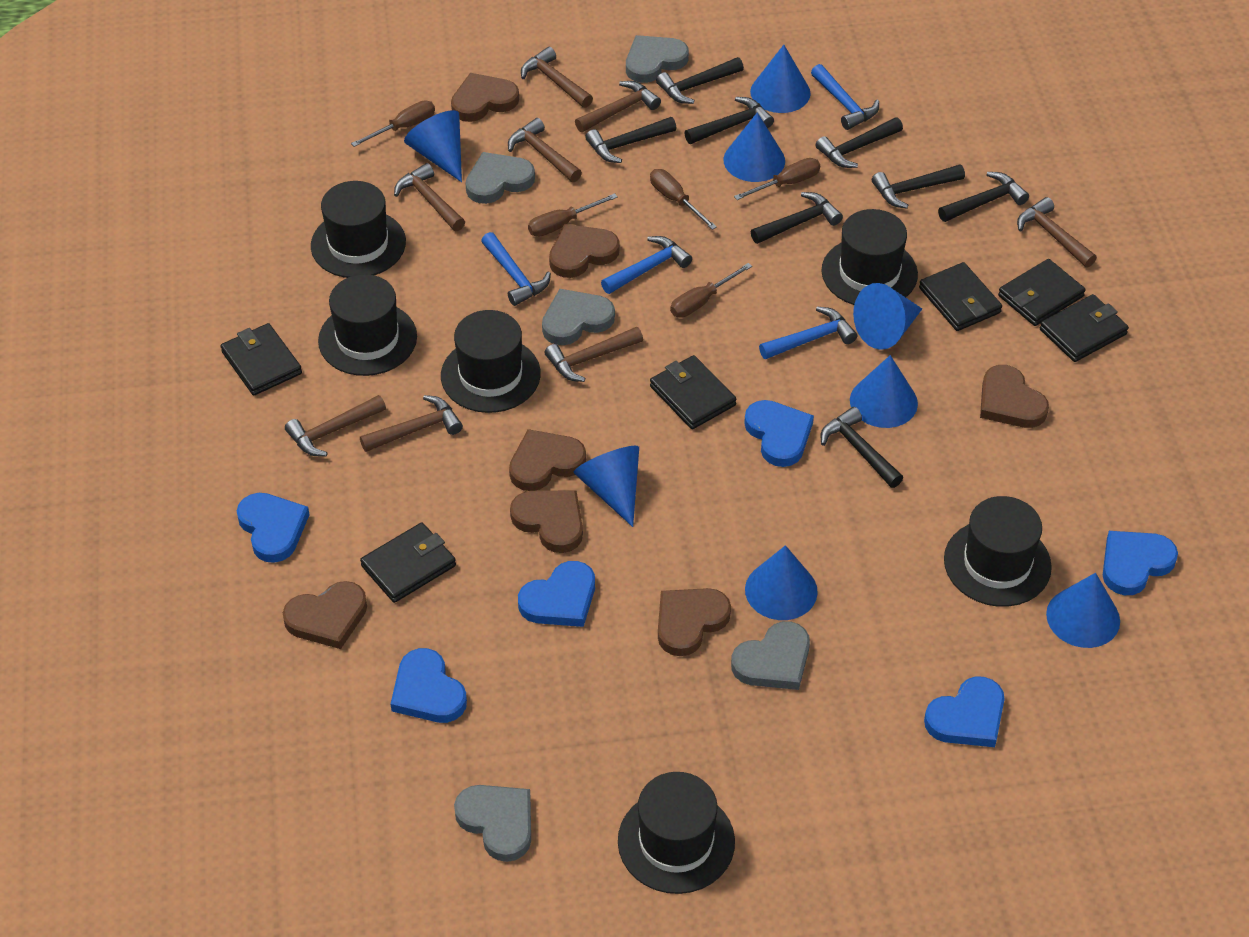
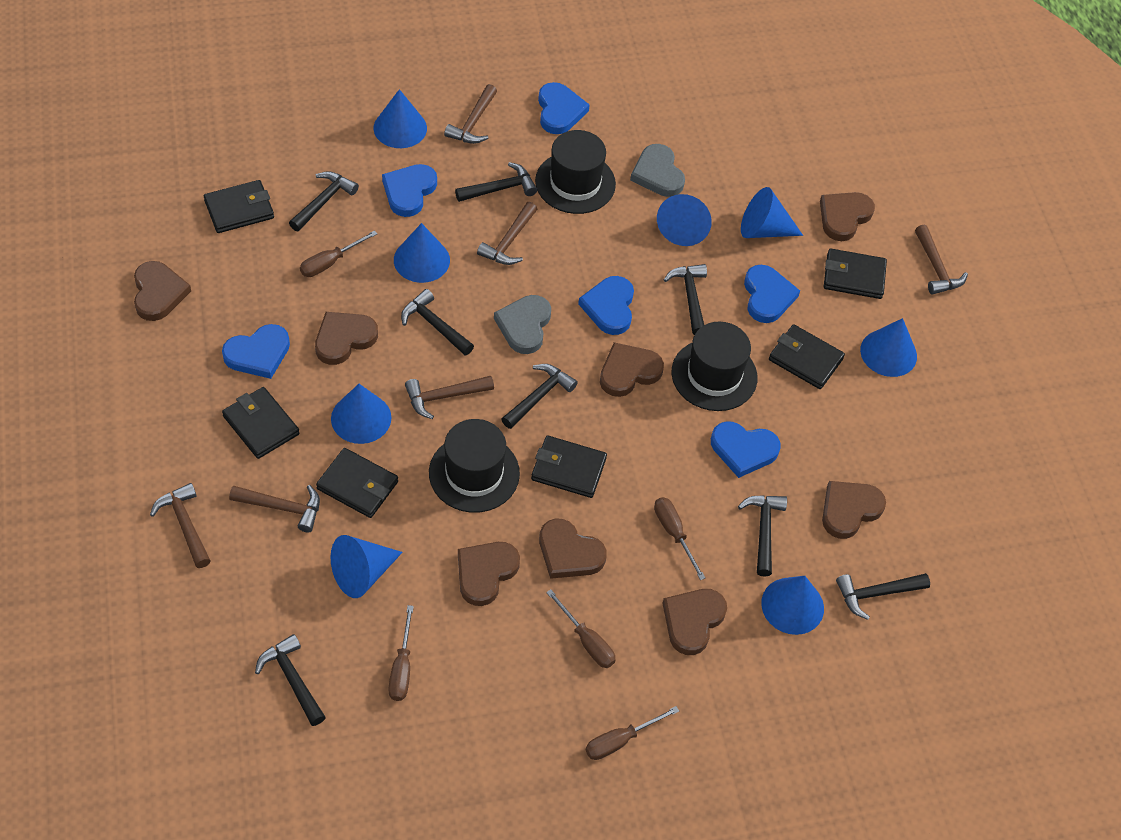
black hat: [311,181,406,278] [318,274,417,376] [441,310,541,413] [618,772,735,894] [821,209,918,305] [944,496,1052,607] = 6 -> [429,419,520,513] [535,130,616,214] [671,322,758,411] = 3
blue hammer: [481,232,551,306] [601,236,692,294] [759,307,857,359] [811,64,879,130] = 4 -> none = 0
brown hammer: [285,395,386,456] [360,395,463,452] [394,163,465,231] [508,118,582,182] [521,47,593,108] [544,327,643,382] [575,81,661,132] [1017,197,1097,268] = 8 -> [150,483,211,568] [229,485,320,532] [405,376,494,419] [444,84,497,144] [477,202,537,265] [915,225,968,295] = 6
brown heart: [283,581,367,649] [451,73,519,122] [509,429,586,491] [510,491,583,553] [549,224,619,278] [658,588,731,656] [980,365,1049,428] = 7 -> [134,261,191,321] [315,312,378,365] [458,542,520,606] [539,519,607,579] [600,342,664,397] [662,589,727,655] [820,192,875,241] [822,481,886,539] = 8
grey heart: [454,785,531,862] [465,152,535,204] [542,289,615,345] [626,35,689,83] [731,621,810,690] = 5 -> [494,295,551,354] [630,144,685,197] = 2

